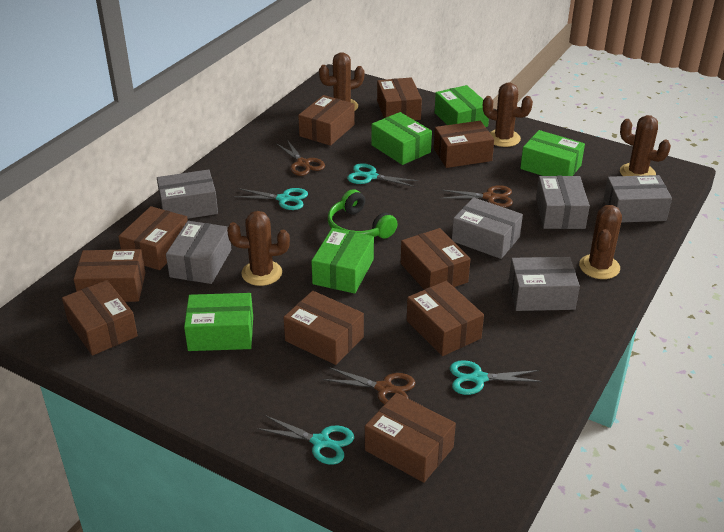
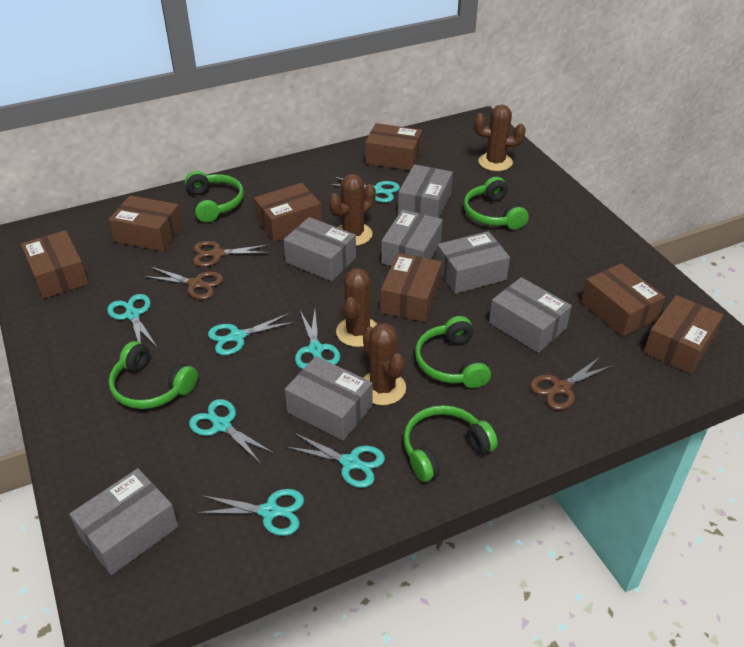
brown box: [62,280,138,356] [74,249,146,302] [118,206,188,270] [283,291,364,365] [298,95,355,146] [365,393,456,483] [377,77,422,120] [401,228,470,289] [407,281,484,356] [434,121,494,168] = 10 -> [21,230,89,299] [108,195,183,251] [254,183,322,242] [365,123,422,171] [380,253,442,322] [581,263,665,337] [644,295,723,374] = 7
brown cactus: [227,211,290,286] [319,53,364,111] [483,83,533,147] [579,205,622,279] [620,115,671,176] = 5 -> [329,174,376,246] [336,268,377,347] [363,323,406,405] [474,105,526,171] = 4
green box: [184,293,253,351] [311,228,374,294] [371,112,432,165] [435,85,489,127] [520,130,585,176] = 5 -> none = 0
green headphones: [328,189,398,238] = 1 -> [109,341,198,409] [185,171,244,223] [403,405,498,482] [415,316,491,388] [464,177,529,230] = 5
grey box: [157,169,218,219] [166,221,231,284] [452,197,523,259] [509,257,580,311] [536,176,590,229] [604,175,672,223] = 6 -> [69,468,178,575] [284,217,356,281] [285,356,372,441] [381,209,443,266] [398,164,453,218] [436,231,510,294] [489,277,572,353] = 7
turquoise scissors: [235,188,308,210] [257,415,354,465] [347,163,419,187] [450,360,542,395] = 4 -> [107,294,157,347] [189,399,275,464] [197,489,304,536] [208,313,295,355] [286,433,385,488] [295,310,340,369] [329,177,400,203] = 7

